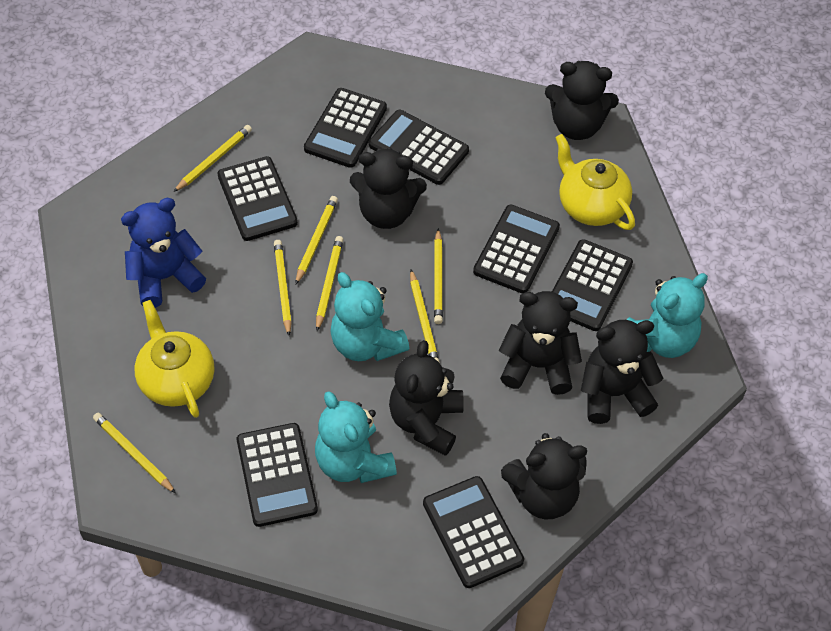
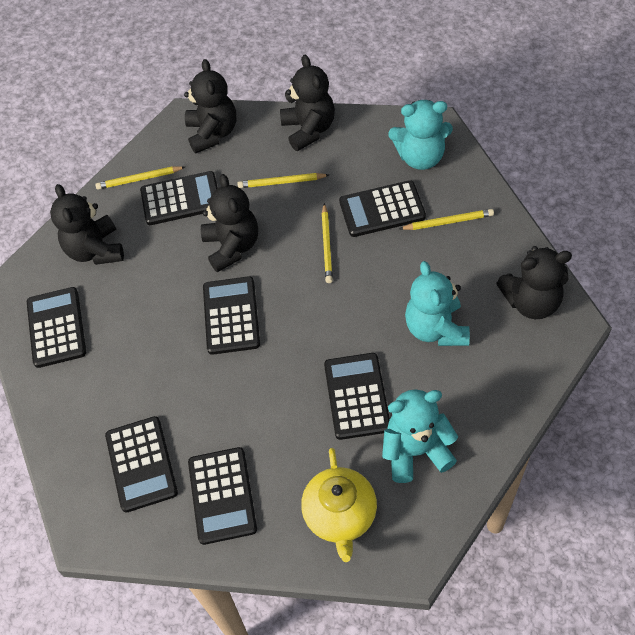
black teddy bear: [350,148,427,229] [389,340,464,456] [499,291,582,395] [501,433,587,519] [545,61,619,140] [581,320,663,424] = 6 -> [50,184,124,265] [184,59,236,154] [201,174,258,272] [280,55,335,151] [496,246,572,319] = 5
blue teddy bear: [121,198,206,308] = 1 -> none = 0
yellow pencil: [93,413,176,493] [174,125,252,192] [274,240,292,336] [295,196,338,285] [316,236,344,331] [410,270,440,363] [434,228,443,324] = 7 -> [95,166,185,189] [237,173,329,188] [322,203,333,283] [399,209,494,230] = 4
yellow teapot: [135,300,214,418] [555,134,635,230] = 2 -> [301,448,377,562] = 1

